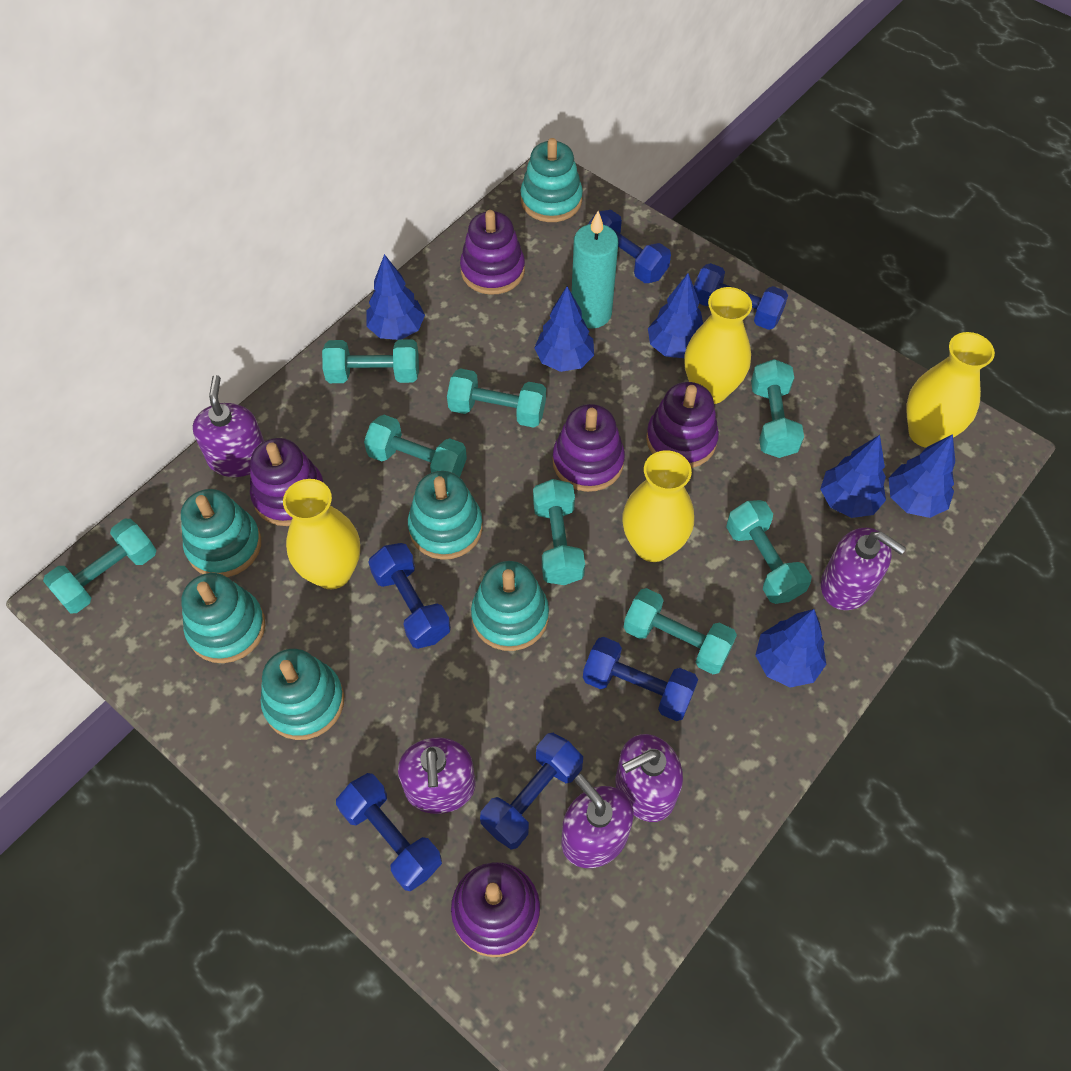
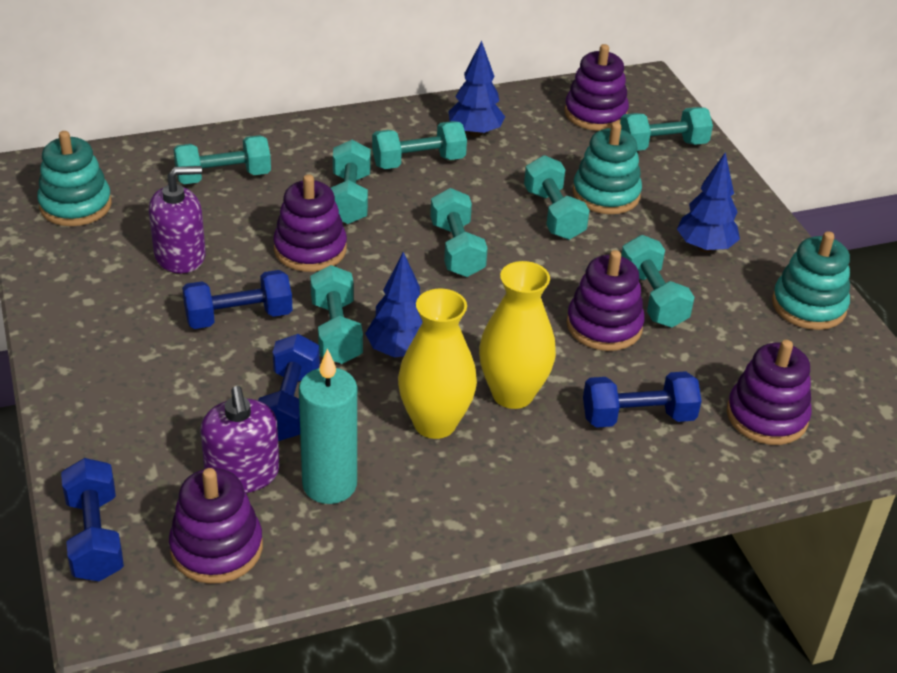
blue dumbbell: [336,773,442,891] [368,543,451,649] [480,733,583,850] [583,637,698,721] [588,210,671,283] [694,263,788,330] = 6 -> [61,458,124,582] [182,270,293,329] [258,334,320,441] [583,371,702,428] = 4
blue tree: [367,254,425,340] [534,286,594,372] [648,273,703,358] [755,609,827,688] [820,435,886,518] [888,434,955,518] = 6 -> [365,252,422,357] [448,40,505,137] [677,152,740,252] = 3
purple soap dispenser: [193,375,264,477] [398,738,476,814] [561,774,634,868] [616,734,683,822] [821,528,906,610] = 5 -> [149,166,206,274] [201,386,280,493] = 2
turquoise stacking toy: [181,489,261,577] [181,573,265,663] [260,649,344,740] [408,471,483,560] [471,561,549,651] [520,138,583,222] = 6 -> [37,131,112,226] [573,122,642,214] [772,231,850,330] = 3
yellow vase: [283,479,360,589] [622,450,694,562] [684,287,752,404] [906,332,995,448] = 4 -> [398,289,477,439] [479,261,556,409] = 2

